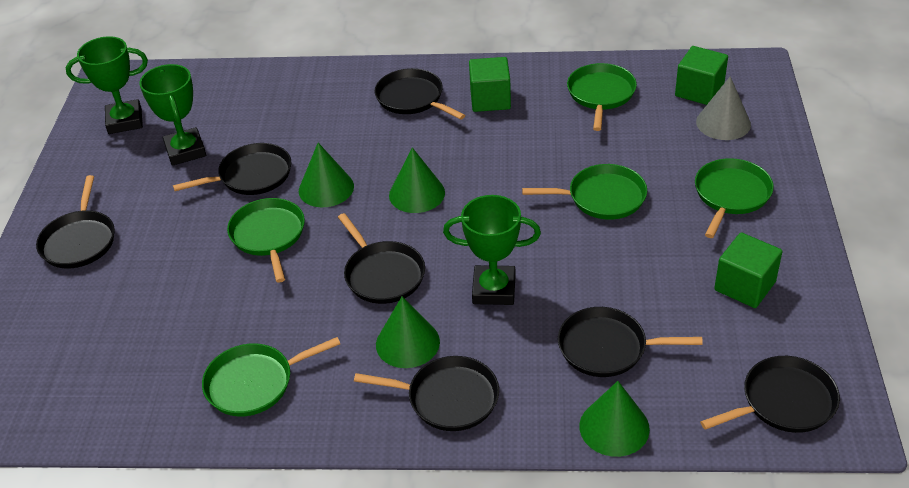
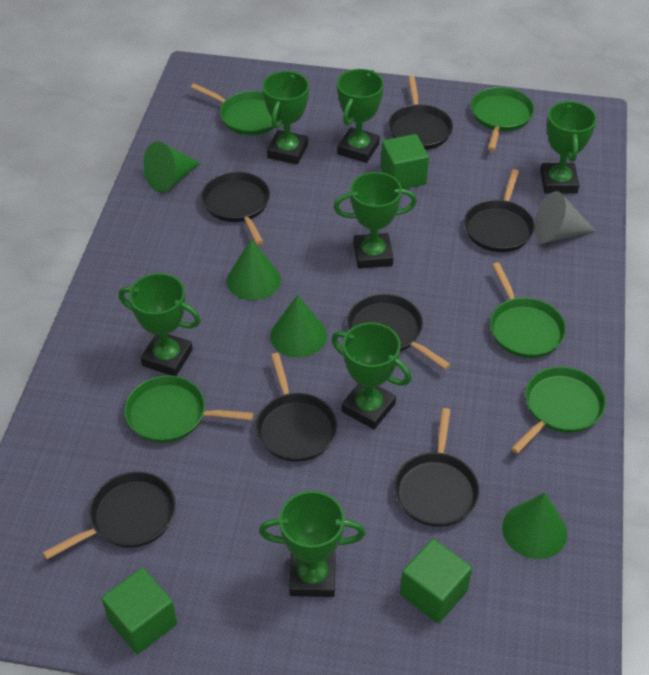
green trophy: [66,36,148,134] [139,64,206,166] [443,195,541,305] = 3 -> [119,273,201,376] [259,491,365,597] [262,71,309,164] [332,322,412,429] [334,172,417,269] [337,69,384,163] [540,100,597,194] = 7

